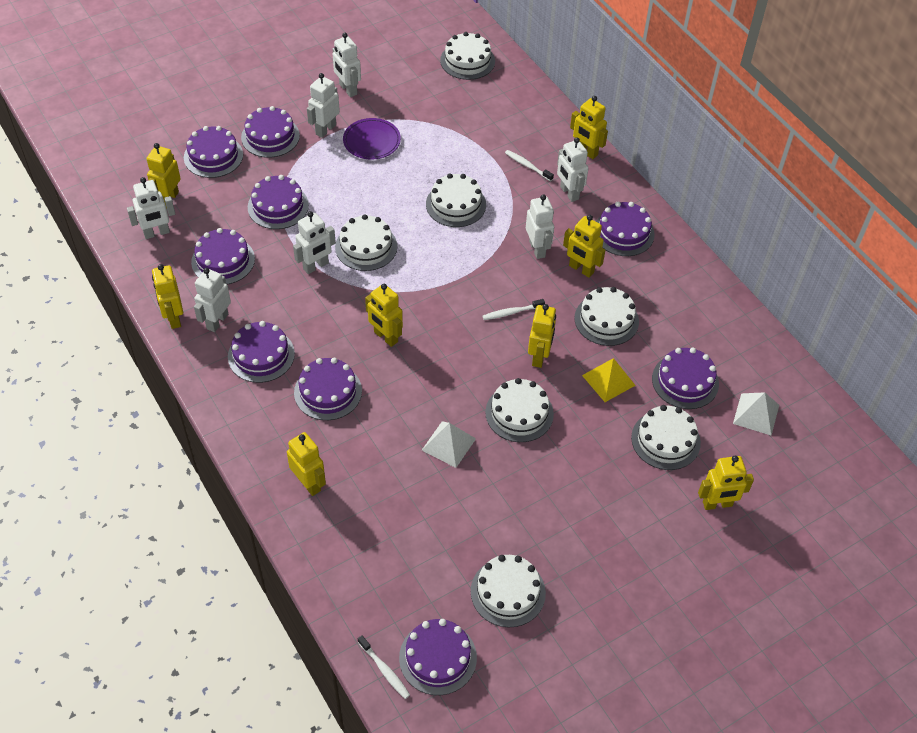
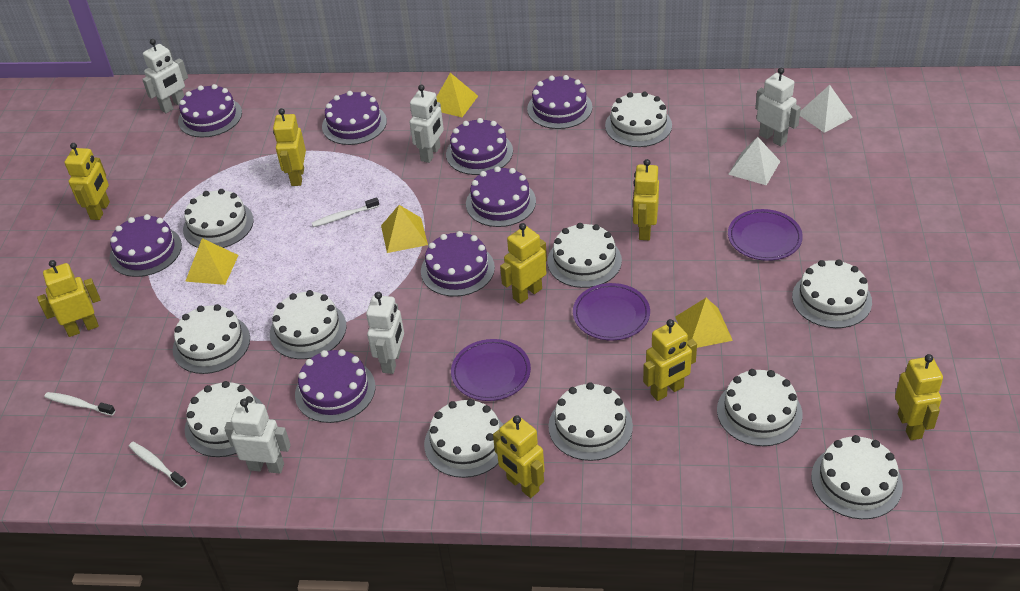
purple cake: [184,126,243,178] [191,228,255,285] [228,321,295,383] [241,106,300,158] [248,175,309,229] [294,358,362,420] [399,619,477,695] [596,202,655,256] [652,347,719,409] = 9 -> [110,214,182,277] [178,84,242,137] [295,349,375,423] [322,91,387,145] [421,231,495,297] [446,118,513,175] [466,166,536,227] [527,75,592,129] = 8
purple plate: [343,118,401,159] = 1 -> [451,339,531,401] [573,283,650,340] [728,209,803,261] = 3
white cake: [335,214,397,271] [426,173,486,227] [440,32,495,80] [471,555,546,628] [485,378,554,442] [574,287,639,346] [631,405,701,470] = 7 -> [173,304,250,374] [183,189,254,248] [185,381,263,457] [270,290,347,359] [424,399,503,478] [547,223,622,288] [548,382,633,461] [605,92,672,147] [717,369,802,446] [792,259,872,328] [811,435,903,519] = 11
white robot: [127,177,175,239] [194,268,231,332] [293,211,336,274] [307,73,340,138] [333,33,361,97] [526,195,554,259] [557,137,588,202] = 7 -> [142,39,188,113] [224,399,291,474] [366,292,404,374] [409,85,444,163] [755,68,801,146] = 5
yellow pyramid: [582,358,636,402] = 1 -> [185,238,239,285] [381,205,428,253] [436,73,478,117] [675,298,733,348] = 4

